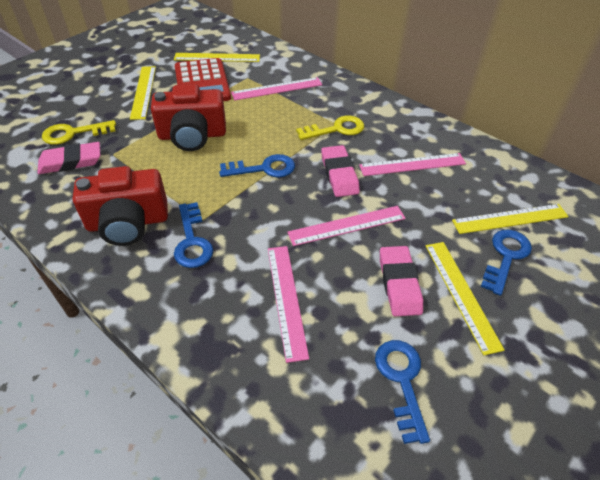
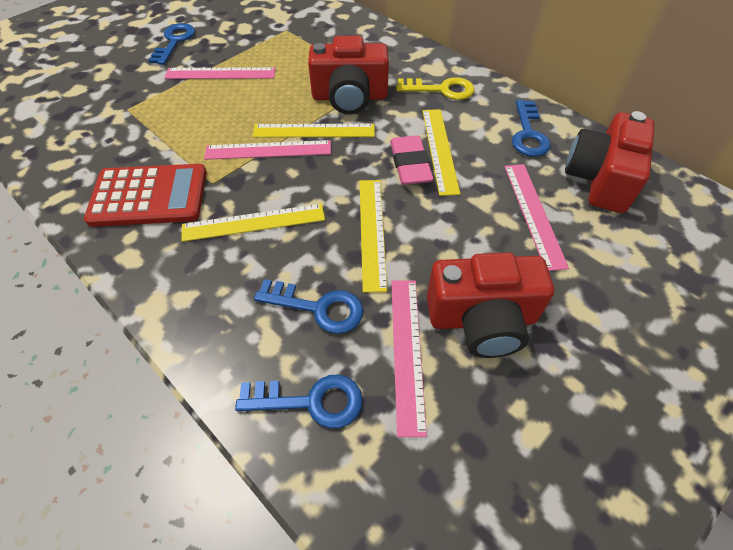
pink eraser: [37,142,100,174] [321,145,360,197] [380,246,423,316] = 3 -> [390,135,434,185] = 1
red camera: [73,166,168,246] [151,84,226,151] = 2 -> [308,36,389,114] [427,253,554,358] [565,111,655,213] = 3
yellow key: [42,120,116,145] [296,115,364,140] = 2 -> [396,77,475,100] = 1

